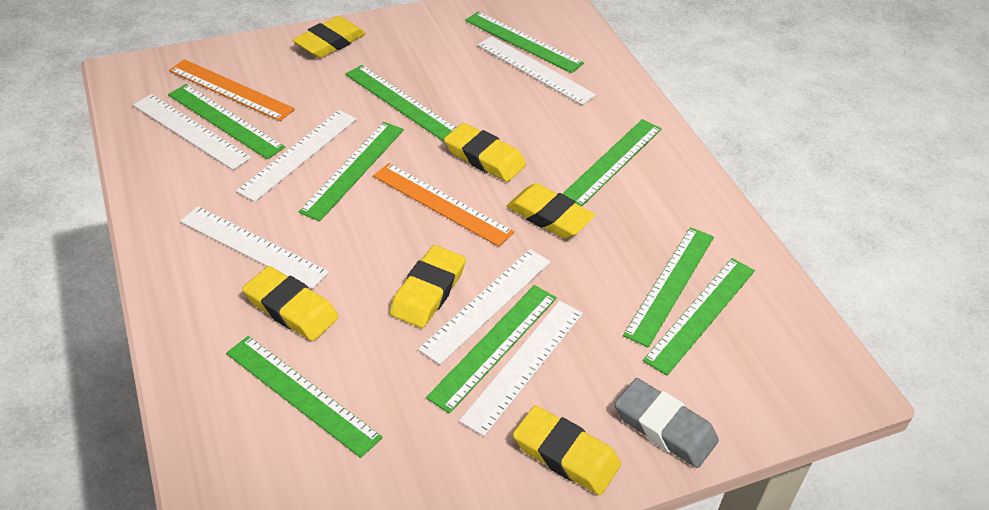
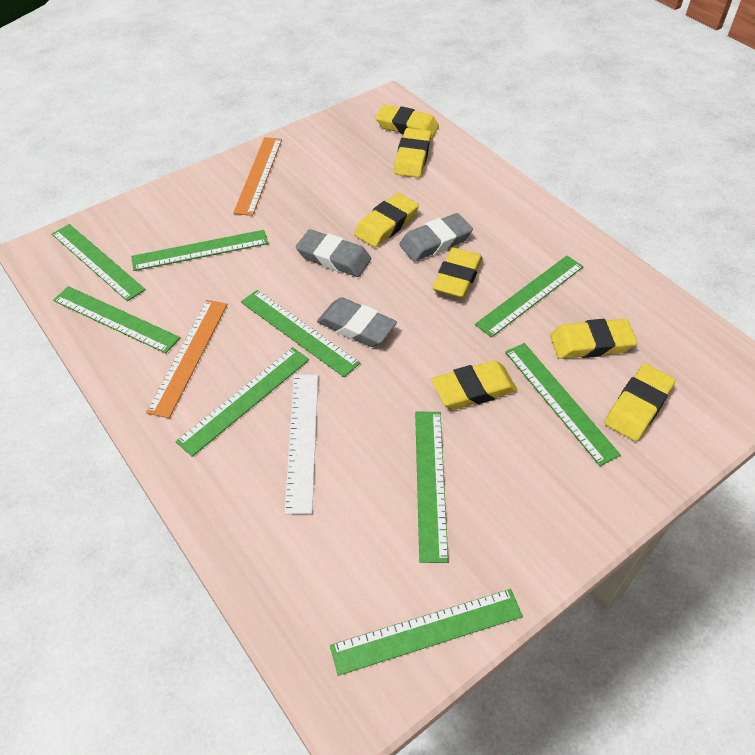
grey eraser: [614,378,719,468] = 1 -> [296,229,371,277] [317,297,397,347] [399,213,473,262] = 3
white ruler: [133,94,252,170] [180,206,329,289] [236,110,357,202] [418,249,551,365] [459,301,583,436] [477,36,596,105] = 6 -> [285,374,318,514] = 1
yellow eraser: [242,266,339,341] [293,16,366,58] [389,245,466,328] [444,123,526,182] [507,183,595,239] [513,405,621,495] = 6 -> [354,193,419,247] [376,105,439,139] [394,128,431,178] [432,247,482,298] [432,360,517,410] [550,319,637,359] [604,364,676,441] = 7

